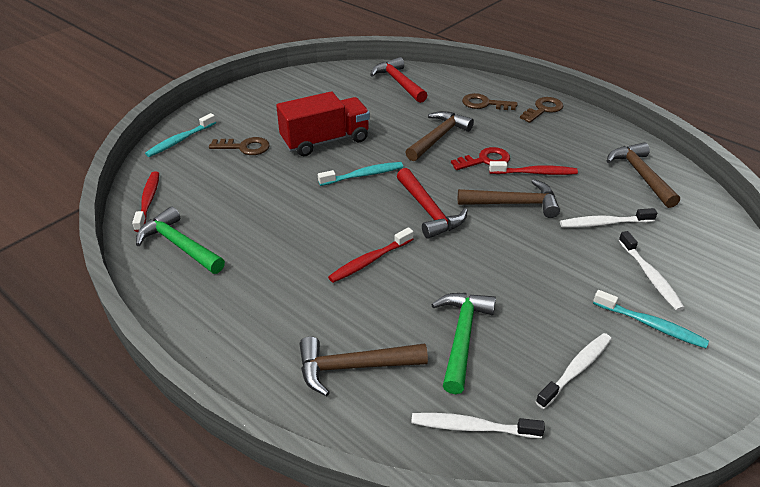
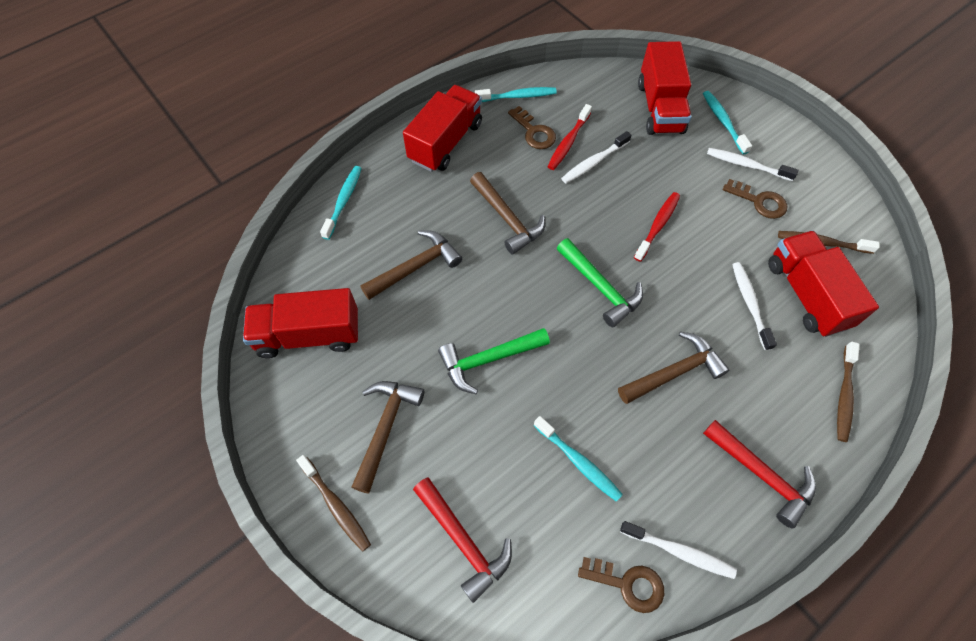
brown toothbrush: none = 0 -> [296,455,371,552] [778,231,880,254] [837,342,860,442] = 3
red key: [451,147,510,170] = 1 -> none = 0
red toothbrush: [132,171,159,232] [328,227,414,283] [489,161,578,175] = 3 -> [548,104,592,170] [634,192,680,262] = 2
red truck: [276,91,370,156] = 1 -> [243,288,358,358] [403,85,482,172] [638,41,691,135] [768,230,879,337] = 4
turquoise toothbrush: [145,113,216,157] [318,162,403,186] [593,290,709,348] = 3 -> [320,166,362,240] [475,87,557,102] [533,416,623,502] [703,91,752,154] = 4

